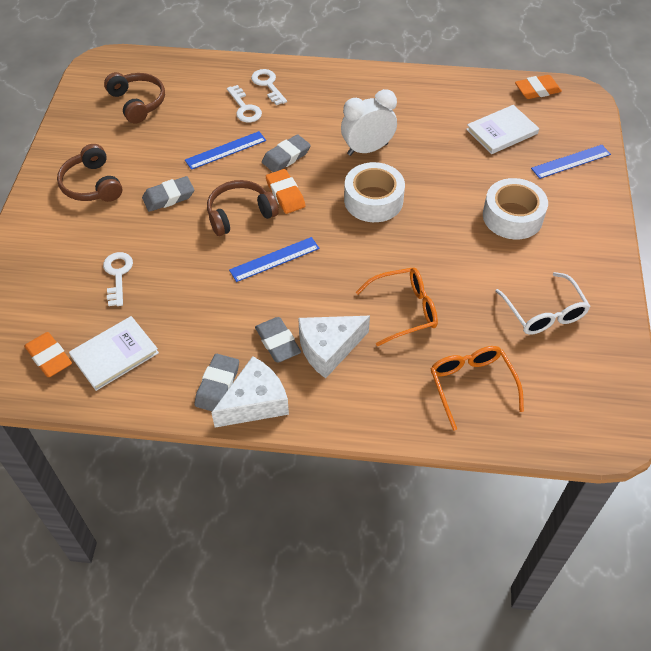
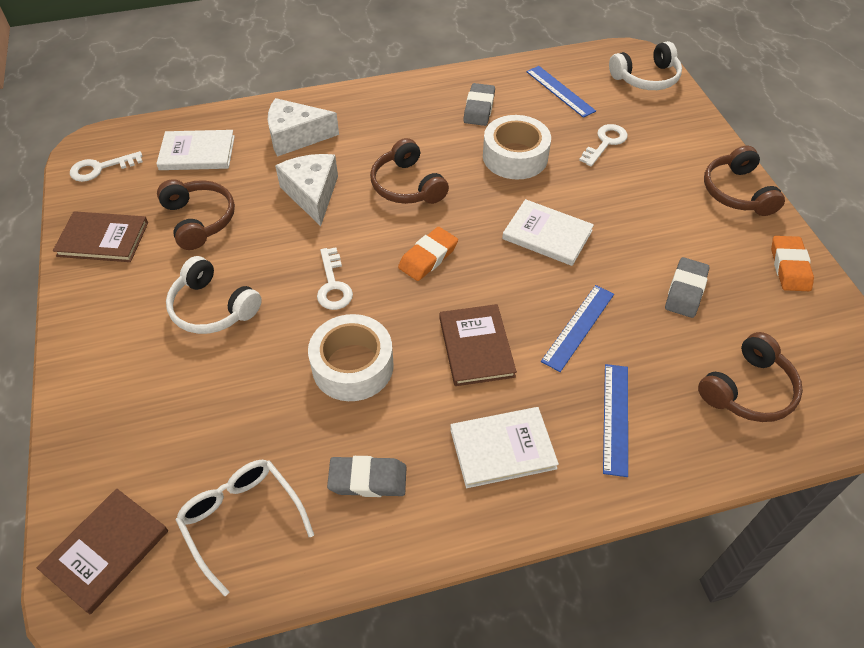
brown book: none = 0 -> [37,489,168,614] [53,211,148,262] [439,304,517,386] = 3
brown headphones: [57,144,122,202] [104,72,165,123] [207,180,279,236] = 3 -> [157,179,235,250] [370,138,449,204] [698,332,803,422] [704,146,785,216] = 4
grey eraser: [142,176,194,212] [195,354,239,411] [255,317,301,363] [262,134,311,172] = 4 -> [327,456,407,497] [463,83,495,126] [665,257,710,318] = 3
orange eraser: [24,332,72,377] [266,169,306,214] [515,75,562,99] = 3 -> [398,227,458,281] [771,236,814,291] = 2
orange glasses: [356,267,438,346] [430,346,524,431] = 2 -> none = 0
white book: [69,316,159,391] [466,105,539,154] = 2 -> [156,130,235,170] [450,407,559,488] [502,199,594,266] = 3
white clock: [341,89,397,156] = 1 -> none = 0
white headphones: none = 0 -> [166,256,262,334] [609,41,682,90] = 2

